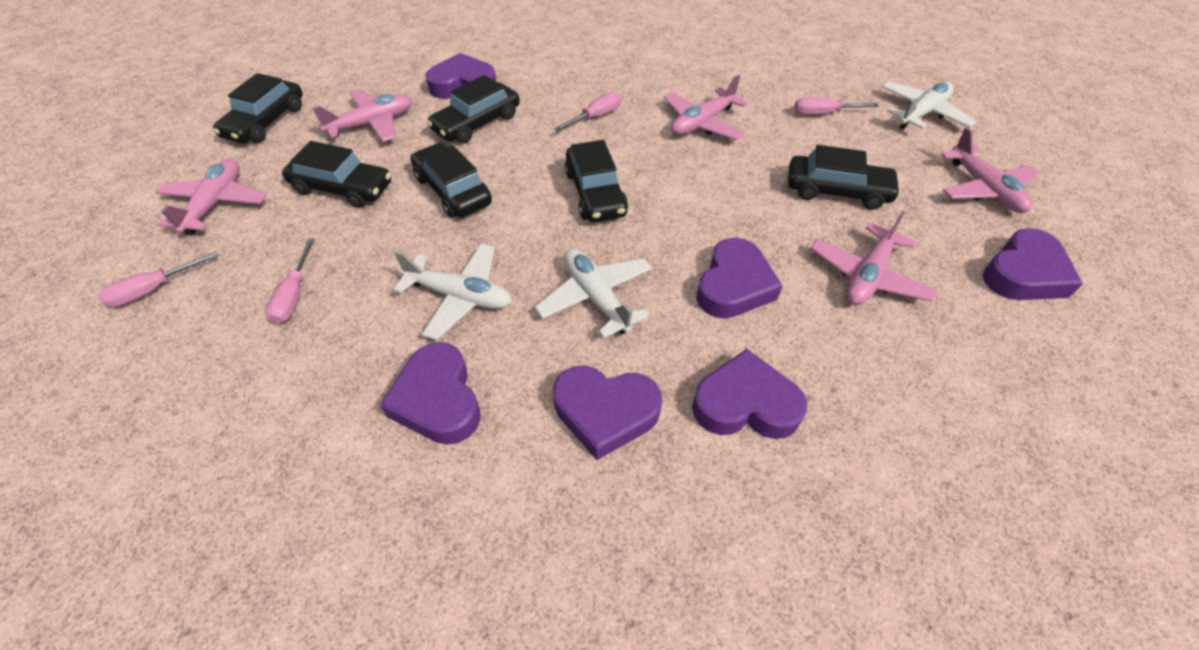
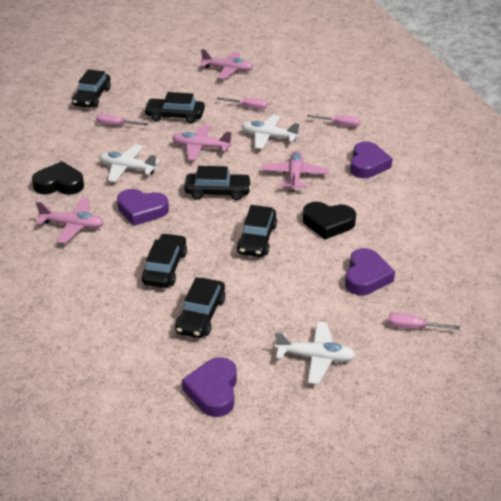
black heart: none = 0 -> [32,161,84,195] [303,202,356,239] = 2
pink plane: [155,159,267,235] [312,89,412,142] [664,75,748,140] [810,210,937,305] [940,127,1040,213] = 5 -> [36,198,104,244] [172,124,232,161] [200,49,253,79] [262,150,329,192] = 4
purple heart: [380,342,481,445] [425,53,496,99] [553,366,662,460] [692,349,807,439] [697,238,783,319] [983,228,1083,300] = 6 -> [117,189,169,226] [182,357,237,417] [345,248,395,295] [350,141,393,178] = 4

